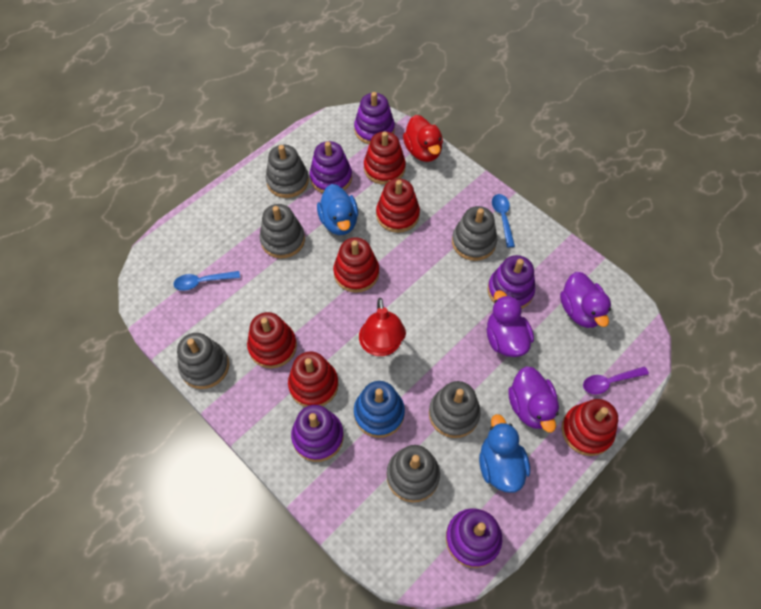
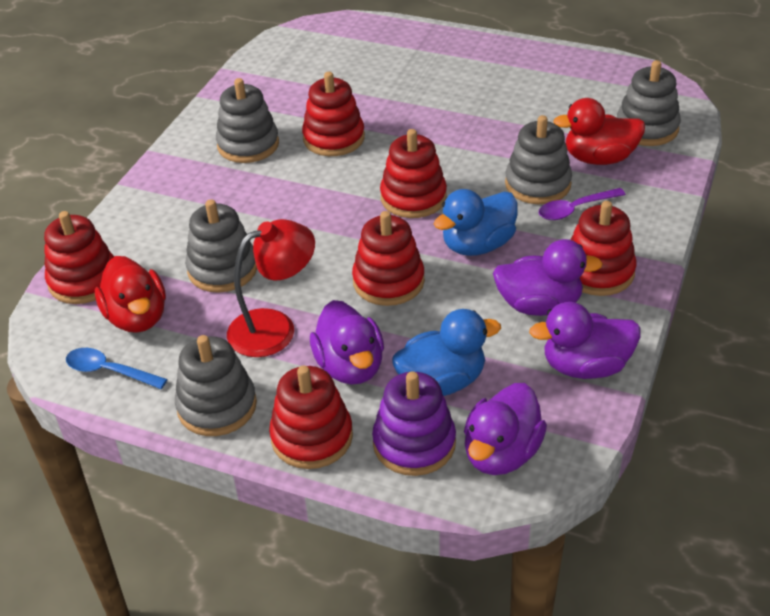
blue spoon: [173,271,240,291] [492,194,515,248] = 2 -> [66,348,167,389] = 1
blue stacking toy: [354,381,405,438] = 1 -> none = 0
grey stacking toy: [177,333,229,389] [259,204,305,258] [266,145,309,198] [387,445,440,502] [429,381,481,438] [452,206,497,261] = 6 -> [175,335,257,436] [185,199,257,293] [216,78,279,163] [505,115,572,204] [617,60,681,146] = 5
purple duck: [487,290,534,357] [508,366,559,433] [560,272,611,328] = 3 -> [310,300,384,385] [464,383,547,475] [493,239,603,316] [529,302,640,379] = 4
purple stacking toy: [291,405,344,462] [310,141,352,193] [354,92,395,144] [446,508,502,568] [488,255,535,309] = 5 -> [372,371,456,476] = 1
red duck: [403,115,443,162] = 1 -> [95,256,166,333] [553,98,645,165] = 2

